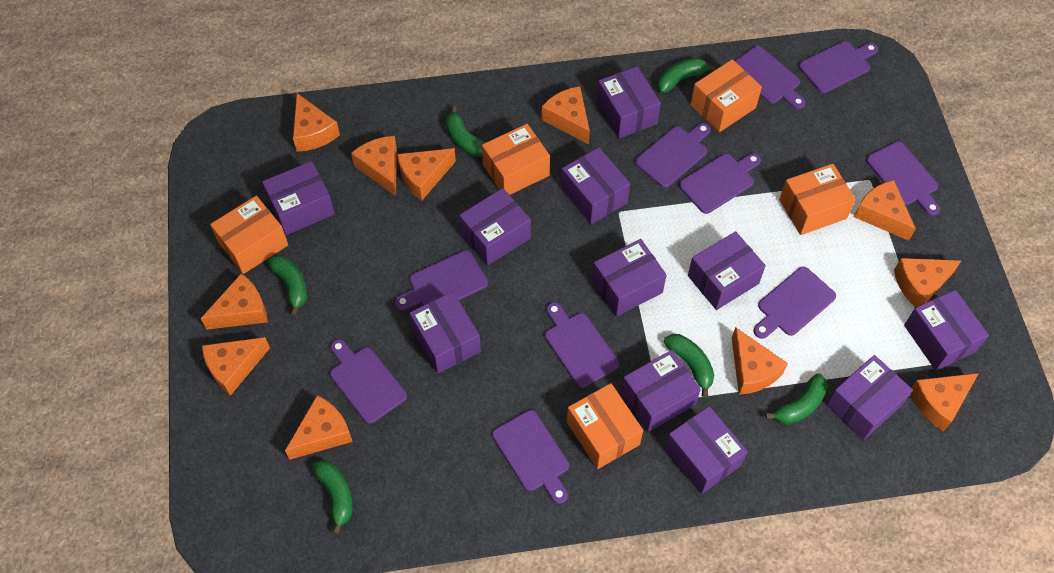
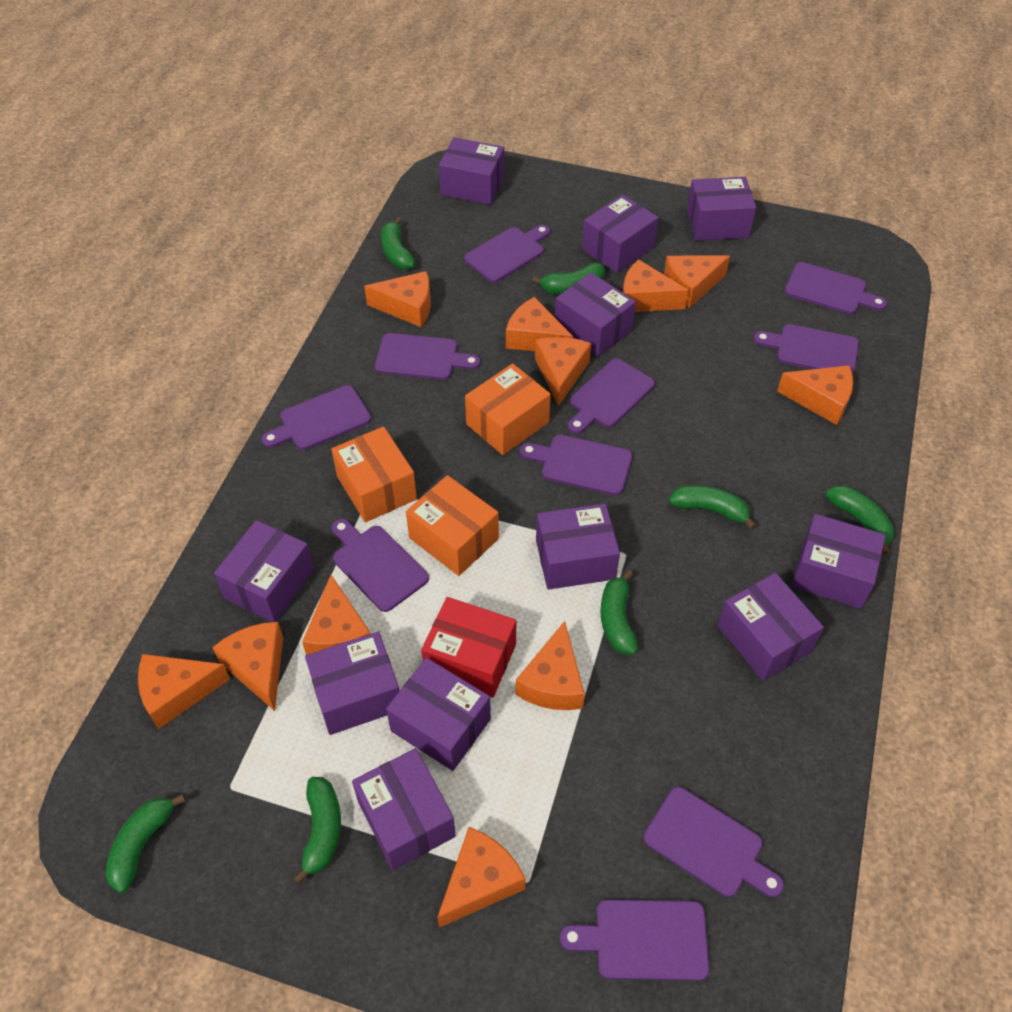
green banana: [267,255,307,316] [312,460,353,534] [446,106,486,157] [657,58,716,93] [664,334,714,398] [765,373,828,425] = 6 -> [105,794,185,893] [294,777,341,884] [381,217,415,270] [532,263,605,294] [600,570,638,654] [669,485,756,529] [826,485,894,555] = 7
orange box: [210,196,288,274] [482,124,550,195] [567,383,643,469] [690,59,762,132] [779,164,856,235] = 5 -> [331,426,417,522] [406,475,499,576] [465,363,551,455] = 3
red box: none = 0 -> [421,597,516,698] = 1

